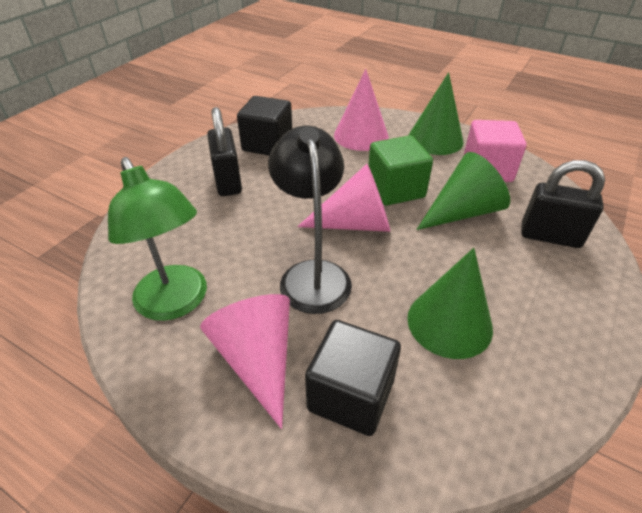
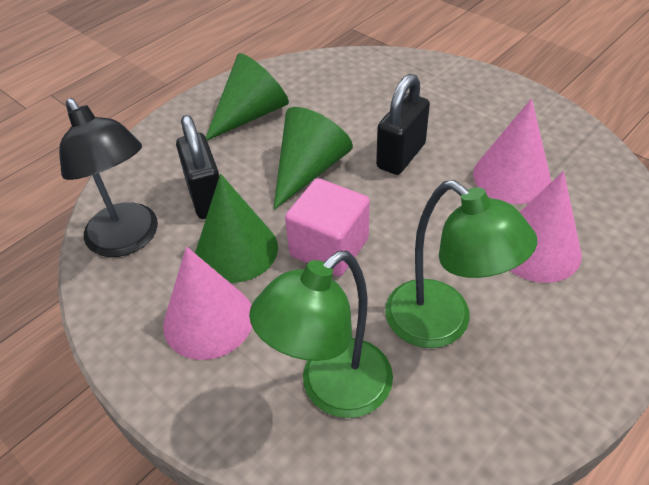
black cube: [237,96,292,156] [305,320,401,436] = 2 -> none = 0
green cube: [368,135,433,205] = 1 -> none = 0
green lamp: [108,157,207,321] = 1 -> [249,251,393,418] [385,180,537,348] = 2

